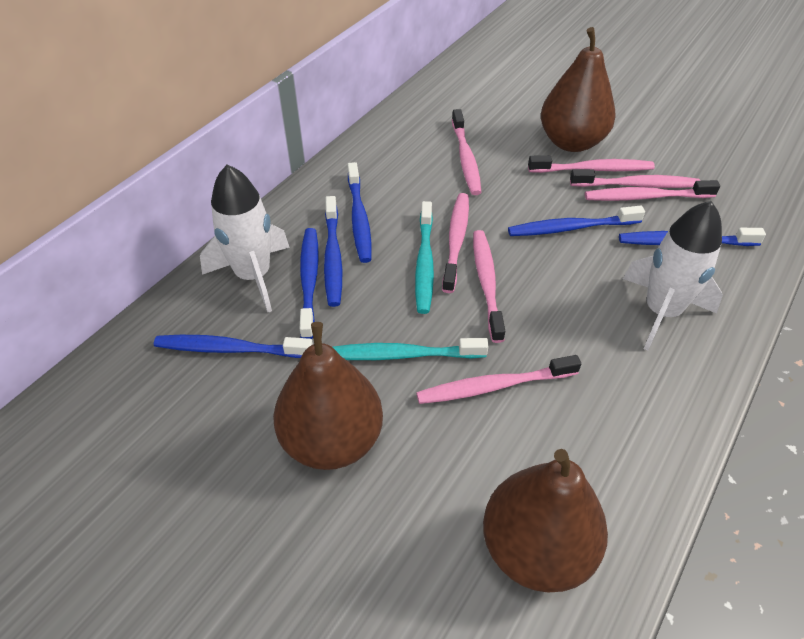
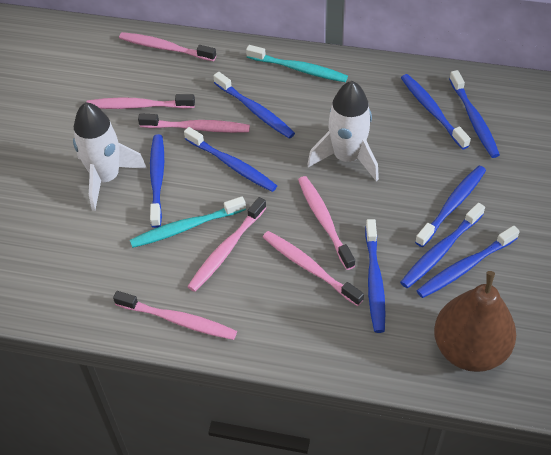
blue toothbrush: [154,335,313,358] [300,228,319,339] [324,196,342,307] [348,162,372,263] [508,206,645,236] [619,228,766,246] = 6 -> [150,134,164,228] [184,127,277,192] [213,72,295,139] [365,219,386,333] [400,203,485,288] [401,74,471,150] [415,166,486,247] [417,226,520,298] [449,70,500,158] = 9
brown pear: [273,322,383,470] [483,449,608,592] [541,27,616,152] = 3 -> [434,271,516,372] = 1

